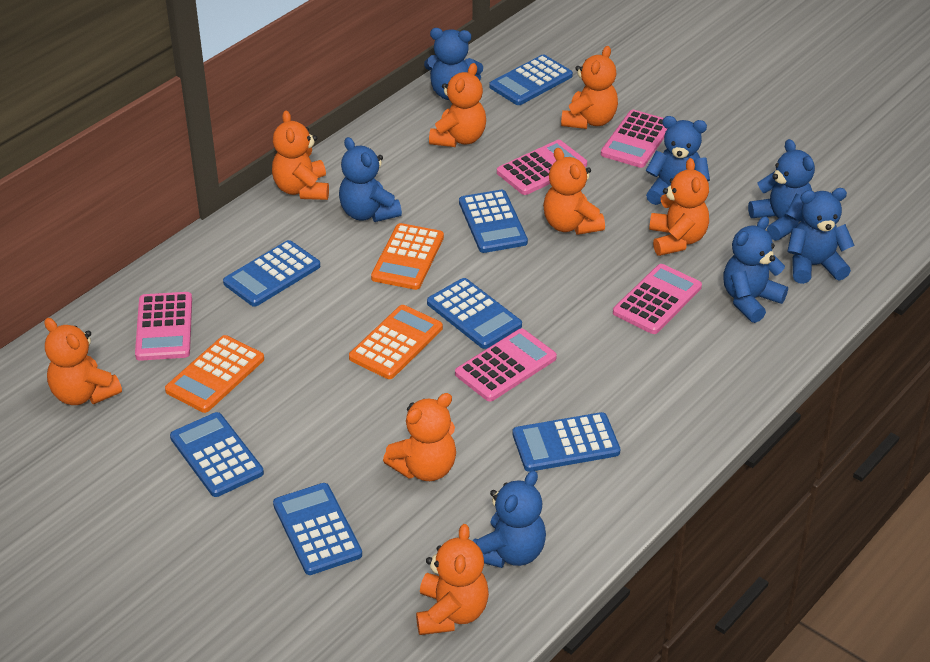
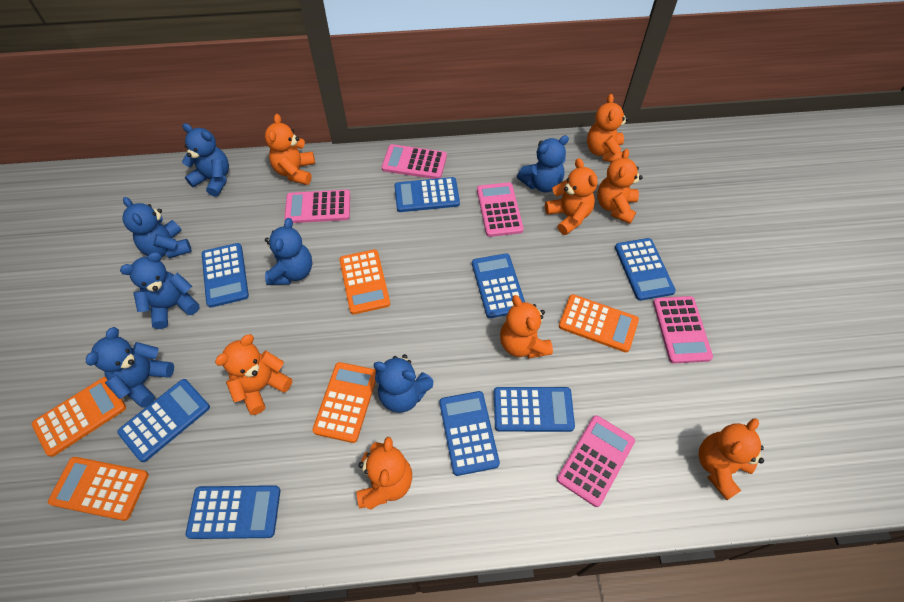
blue calculator: [170,412,264,497] [223,240,320,307] [273,483,362,575] [427,278,522,349] [459,190,528,253] [489,54,573,105] [513,412,620,472] = 7 -> [117,379,210,462] [186,485,280,539] [202,243,249,308] [394,177,460,212] [439,391,500,476] [472,253,525,318] [494,387,575,432] [615,238,676,301] = 8
orange calculator: [165,335,264,413] [349,305,443,379] [371,223,444,290] = 3 -> [32,377,126,457] [48,457,149,521] [312,362,376,443] [339,249,390,314] [559,294,639,352] = 5

